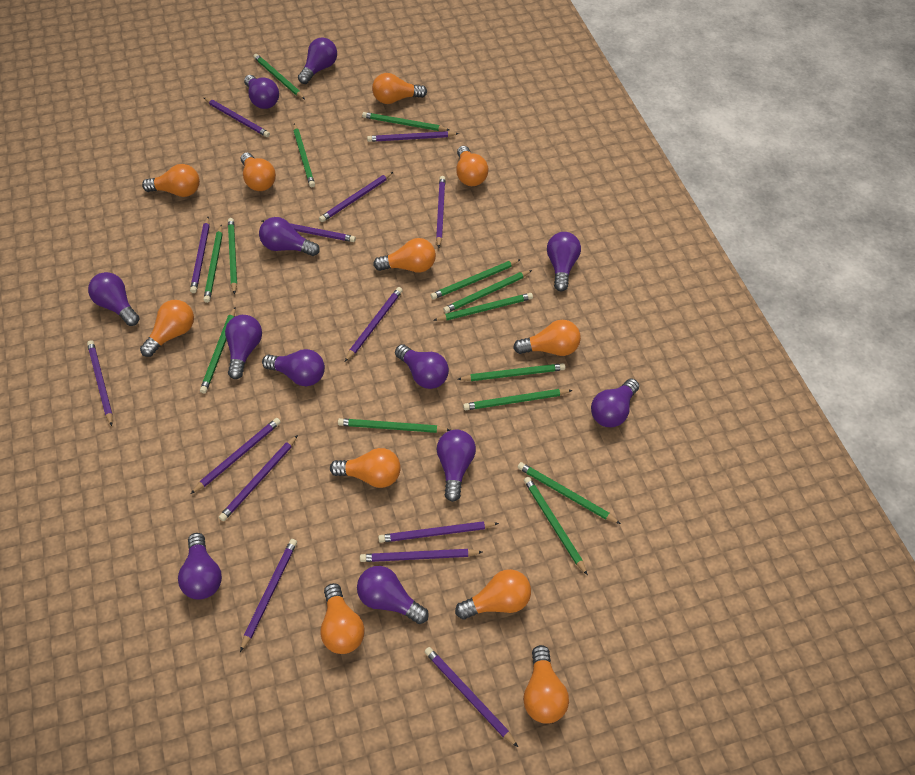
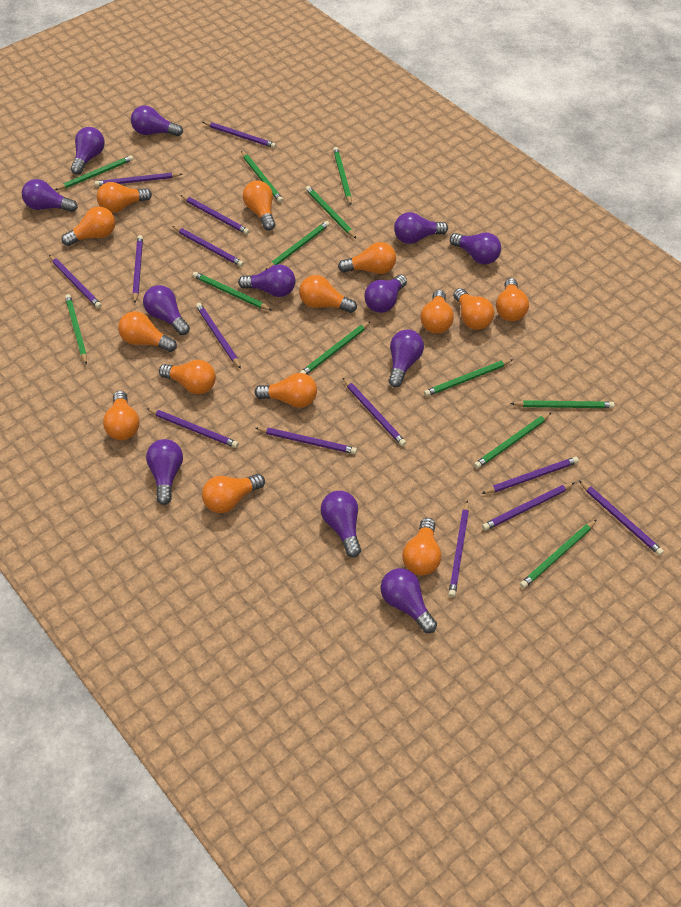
green pencil: [200,307,235,393] [204,225,223,303] [228,218,237,295] [253,54,305,99] [293,124,315,187] [338,418,450,433] [362,112,449,131] [431,259,521,299] [433,293,533,321] [443,270,532,313] [457,363,565,381] [463,389,573,410] [518,462,621,524] [524,477,588,575] = 14 -> [55,155,134,190] [65,294,87,365] [193,272,272,310] [241,151,283,203] [265,221,330,270] [300,321,371,374] [305,186,357,239] [333,147,352,205] [424,359,513,397] [474,412,552,469] [510,400,615,408] [520,520,597,588] = 12
orange light bulb: [140,300,194,357] [142,164,200,197] [241,152,276,191] [320,583,365,654] [330,448,401,488] [372,73,427,104] [373,238,436,273] [455,569,531,620] [456,146,488,186] [513,320,581,356] [523,645,569,724] = 11 -> [62,206,115,246] [97,182,152,213] [103,391,139,440] [118,311,177,352] [159,360,216,394] [202,474,265,513] [243,181,276,230] [254,373,317,408] [299,275,357,313] [338,242,396,274] [402,518,441,576] [421,290,454,333] [453,288,494,330] [496,278,529,321] = 14

